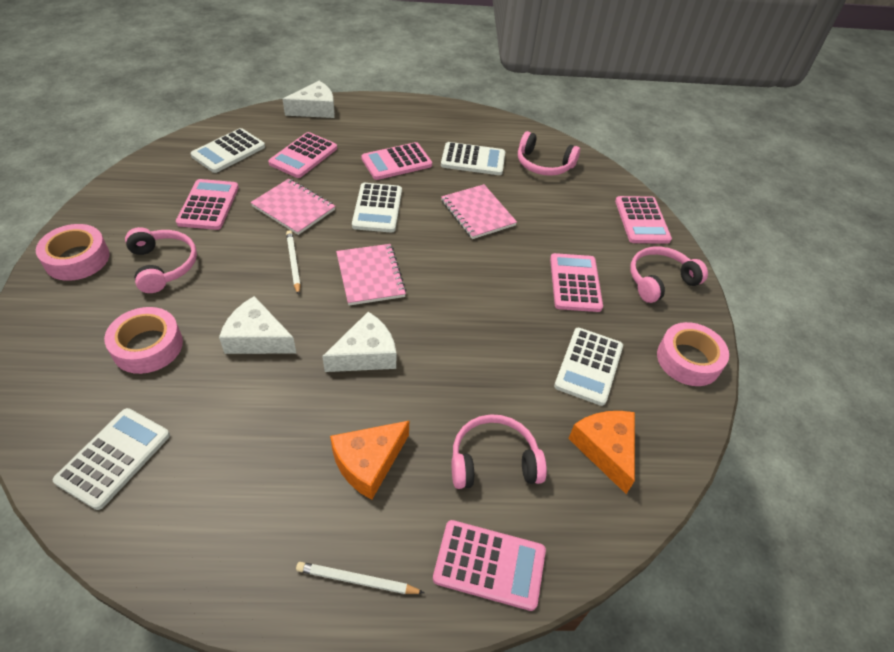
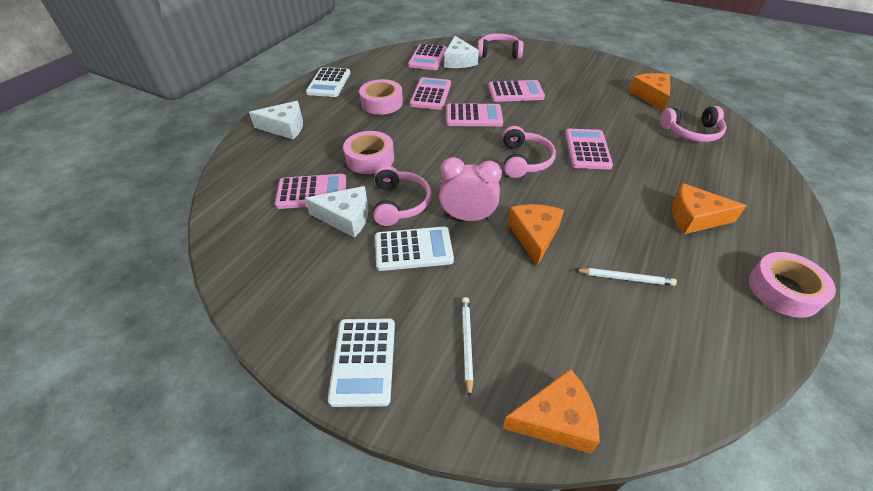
orange cheese: [330,421,409,500] [568,411,635,494] = 2 -> [503,369,600,454] [508,204,564,266] [629,73,670,111] [672,183,746,234] = 4
pink clock: none = 0 -> [439,157,502,221] = 1
pink notebook: [250,179,335,235] [336,244,407,306] [441,184,517,239] = 3 -> none = 0
white calculator: [53,408,170,510] [191,128,265,173] [352,183,402,233] [441,142,505,175] [554,328,623,406] = 5 -> [306,67,350,97] [328,319,395,407] [375,227,454,271] = 3

